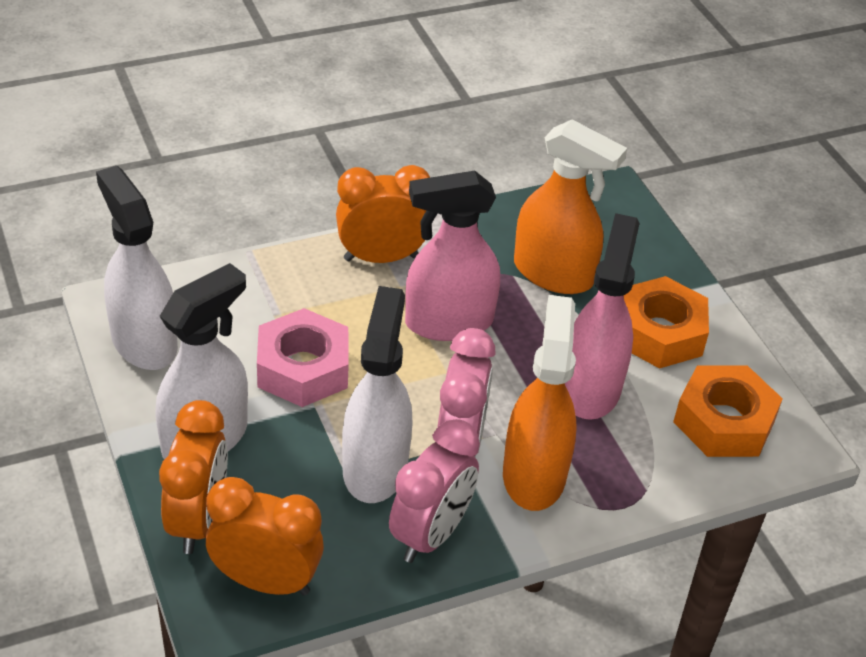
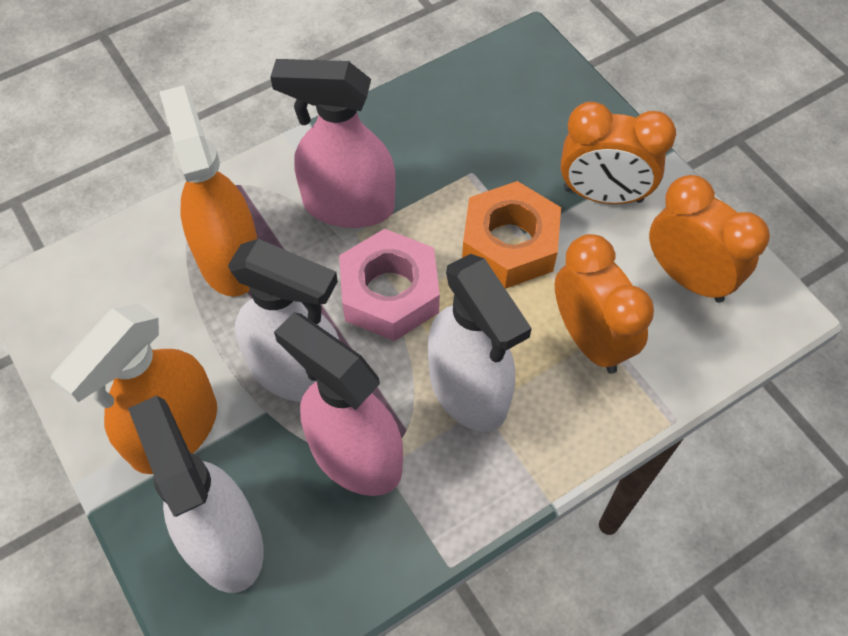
orange nut: [624,276,709,369] [673,365,783,457] = 2 -> [462,181,561,289] = 1
pink clock: [389,419,480,563] [438,328,496,457] = 2 -> none = 0

